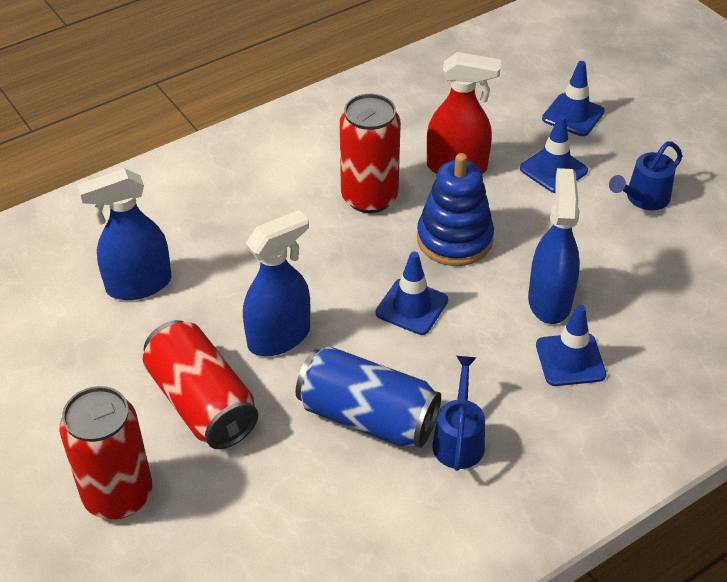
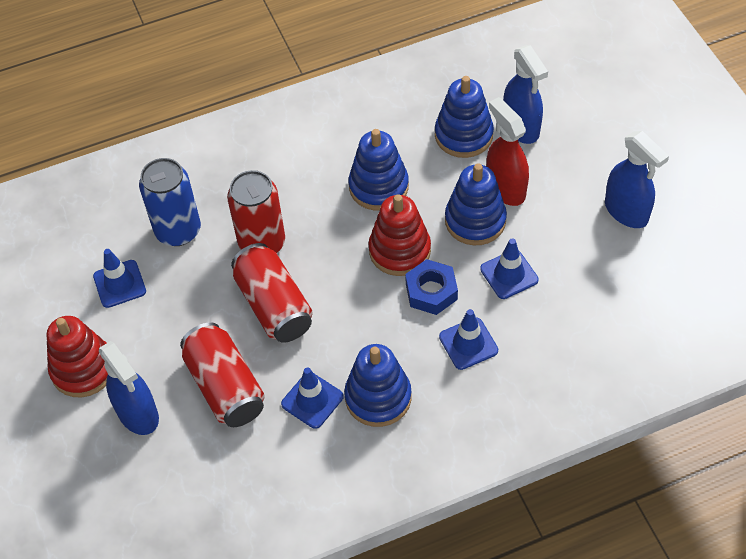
blue nut: none = 0 -> [405,259,458,315] = 1
blue stacking toy: [417,153,494,266] = 1 -> [344,344,411,427] [349,129,409,211] [435,76,494,158] [445,163,507,245] = 4
blue watering can: [432,356,485,471] [609,141,683,210] = 2 -> none = 0
red stacking toy: none = 0 -> [46,316,108,398] [369,194,431,276] = 2

